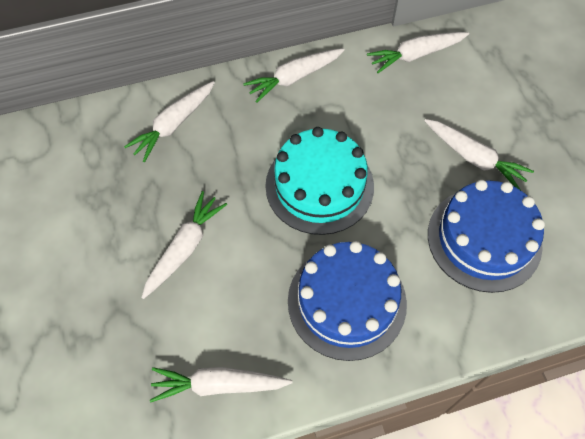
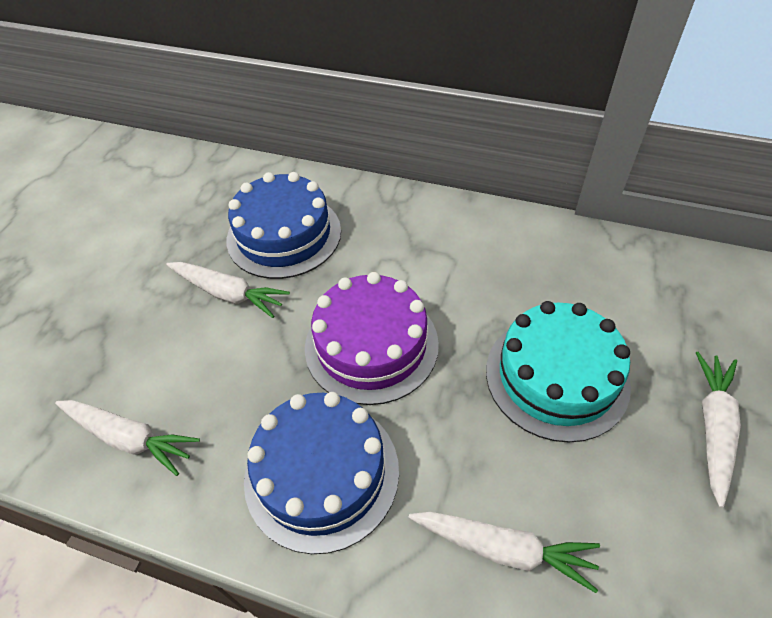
purple cake: none = 0 -> [305,272,439,405] = 1
white carrot: [124,81,215,162] [142,191,227,299] [150,367,292,402] [243,48,345,103] [367,32,469,73] [425,119,534,190] = 6 -> [55,400,200,476] [166,262,290,318] [409,512,600,593] [696,352,741,508] = 4

